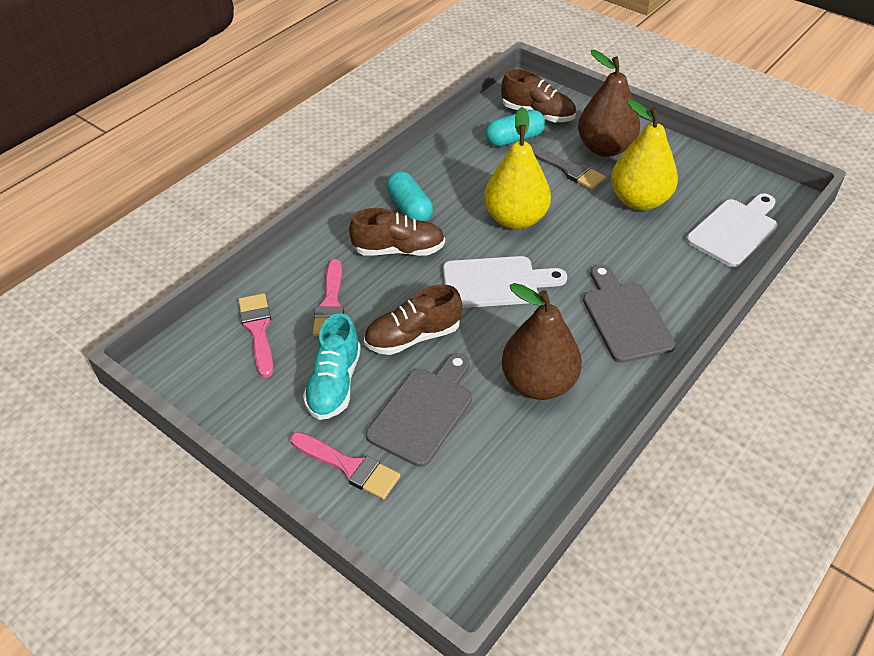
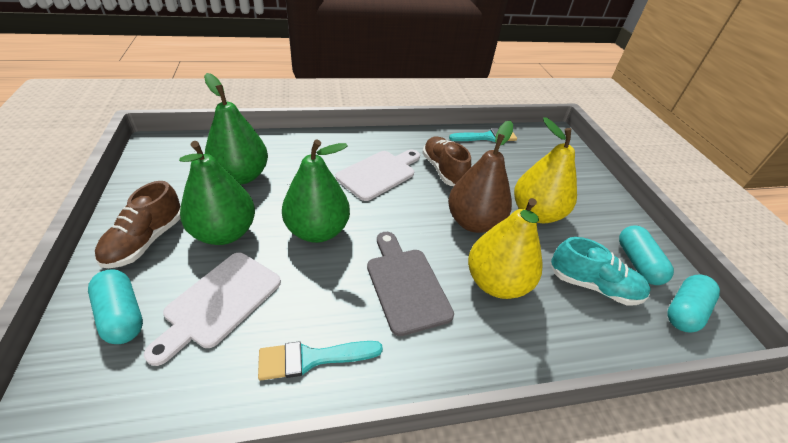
brown pear: [502,283,582,400] [578,50,640,157] = 2 -> [448,121,513,233] = 1
brown shoe: [349,208,445,256] [364,284,462,355] [501,69,576,122] = 3 -> [95,181,181,268] [422,137,471,186] = 2
green pear: none = 0 -> [179,141,255,245] [204,73,268,185] [282,140,350,243] = 3
grey brush: [530,144,606,190] = 1 -> none = 0
grey cutting board: [366,353,472,467] [583,264,676,363] = 2 -> [367,232,454,336] = 1
pink brush: [238,293,274,378] [290,432,400,500] [313,259,344,336] = 3 -> none = 0
turquoise brush: none = 0 -> [258,341,383,380] [449,128,517,142] = 2
turquoise capsule: [386,171,433,221] [486,110,545,147] = 2 -> [88,269,143,344] [619,226,674,285] [667,275,720,333] = 3

